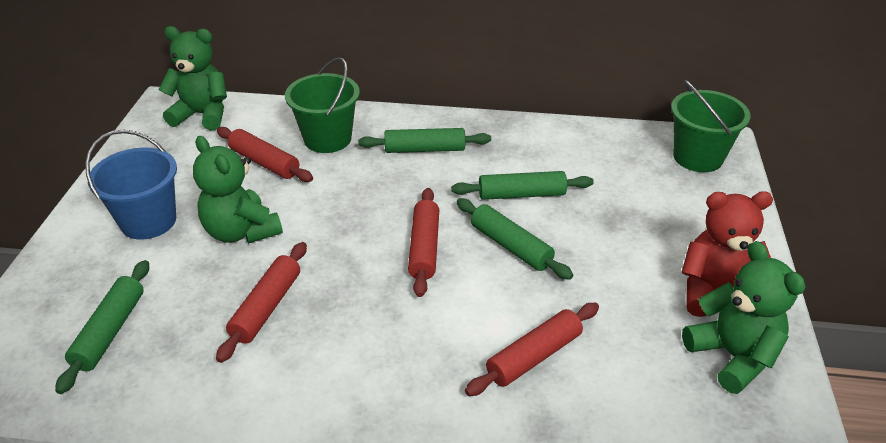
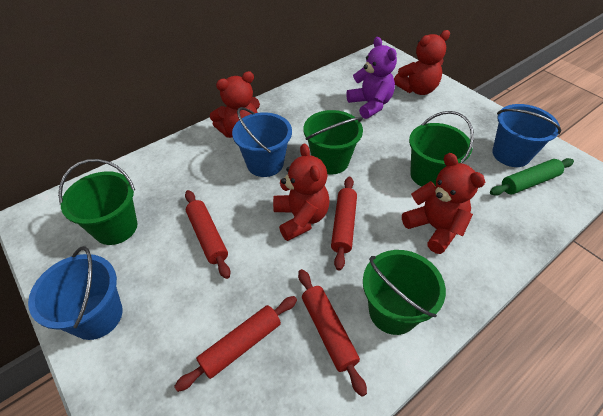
blue bucket: [85,130,177,240] = 1 -> [28,246,123,340] [232,107,292,177] [492,104,562,167] = 3
green bucket: [285,57,360,153] [671,80,751,172] = 2 -> [58,159,137,245] [304,110,363,174] [363,250,446,335] [409,111,474,187] = 4
green rolling pin: [55,260,149,394] [358,128,491,153] [451,171,594,200] [456,198,573,280] = 4 -> [490,158,574,196] = 1
green teddy bear: [159,26,227,130] [193,136,283,243] [682,241,806,394] = 3 -> none = 0
purple teddy bear: none = 0 -> [346,37,397,119] = 1
red teddy bear: [681,191,773,317] = 1 -> [210,71,260,138] [273,143,330,241] [394,30,450,95] [402,153,485,254] = 4

